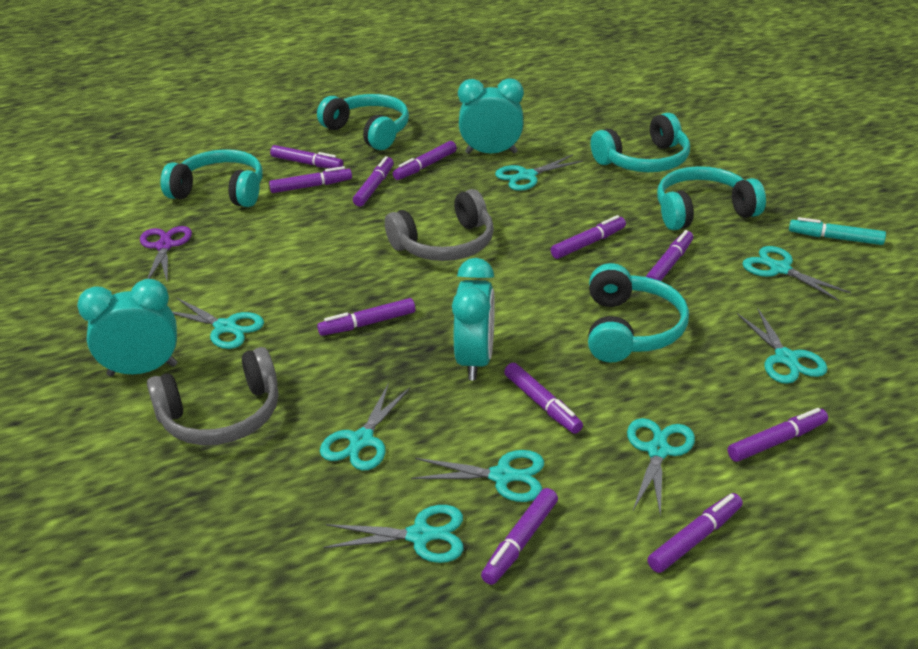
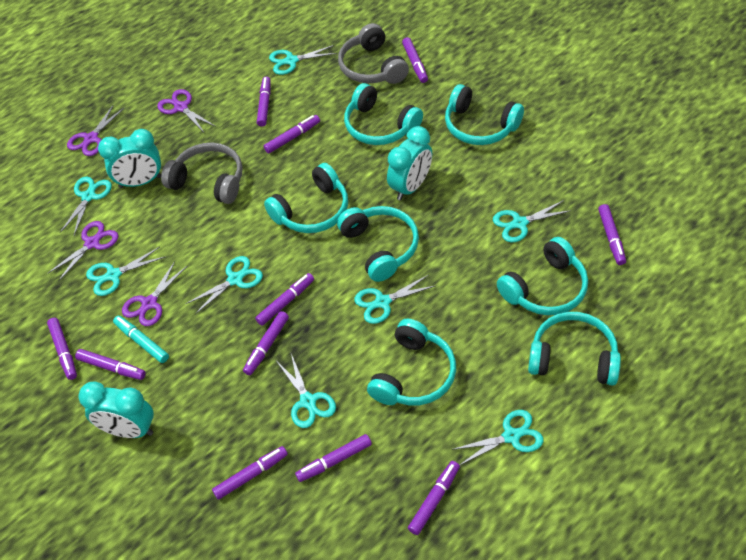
purple scissors: [140,226,192,283] = 1 -> [47,221,119,282] [67,104,124,156] [122,261,188,326] [157,89,215,132] = 4
turquoise headphones: [161,149,263,207] [317,94,409,150] [588,263,689,362] [591,113,690,172] [657,166,766,230] = 5 -> [264,163,348,233] [337,206,419,282] [344,83,423,145] [367,319,456,405] [445,84,524,145] [497,237,588,315] [528,312,621,386] = 7

